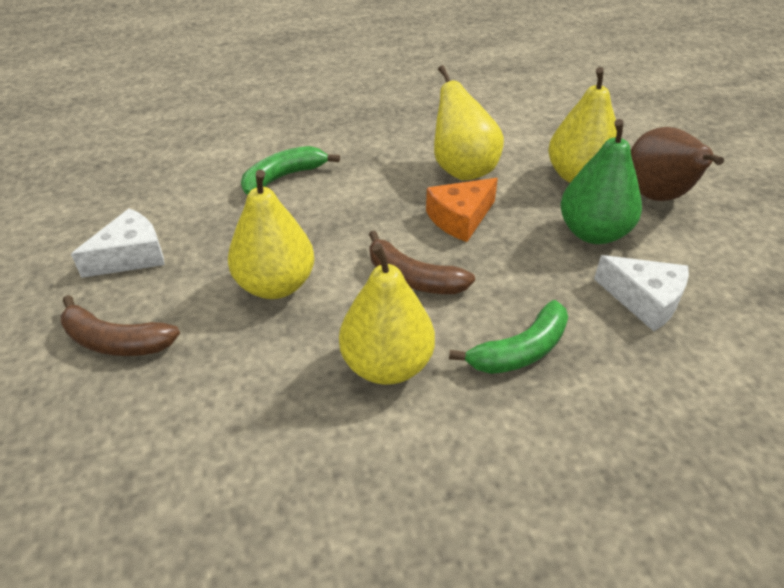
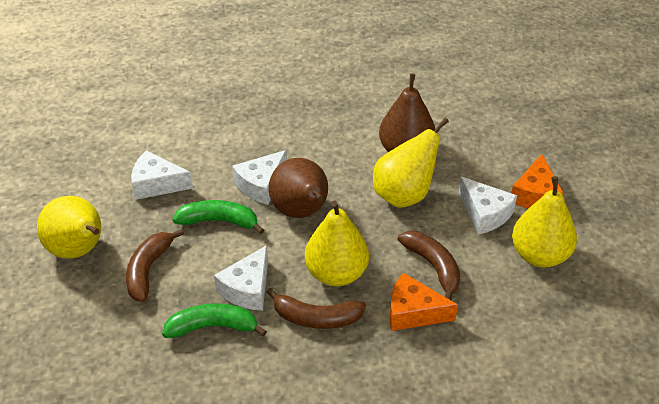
brown banana: [60,295,180,356] [369,230,475,294] = 2 -> [126,229,184,302] [266,288,366,329] [398,231,461,300] = 3
brown pear: [631,127,724,201] = 1 -> [269,158,328,218] [379,73,435,152] = 2
green pear: [561,119,642,244] = 1 -> none = 0
orange cheese: [426,178,498,242] = 1 -> [390,273,458,331] [512,154,564,209] = 2
white cheese: [71,208,165,278] [594,255,689,331] = 2 -> [131,150,193,200] [214,245,268,311] [232,150,287,205] [459,177,517,235] = 4

